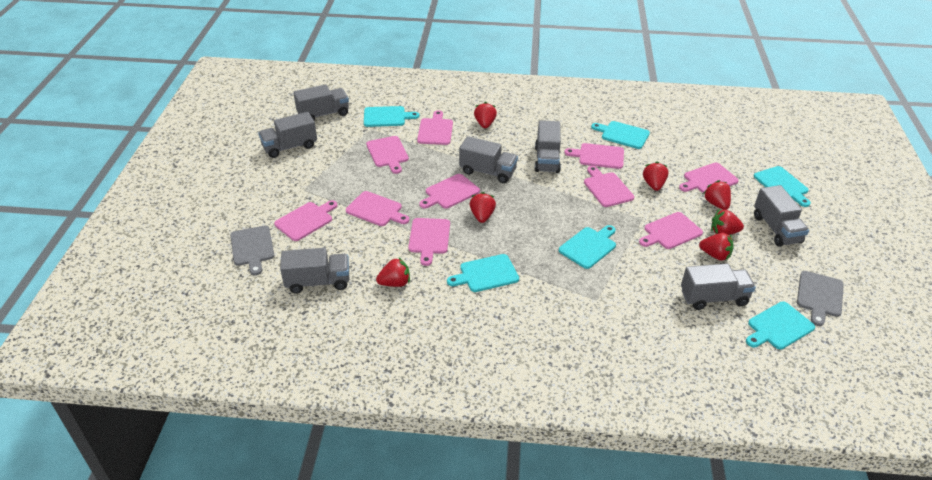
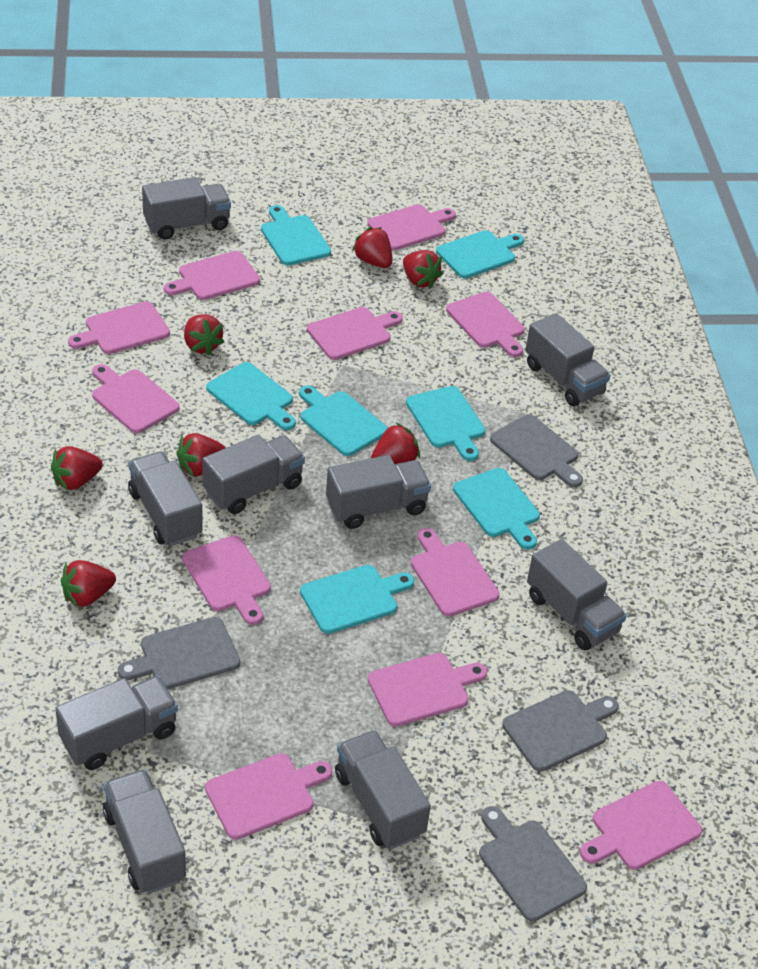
grey cutting board: [230,226,274,275] [797,271,844,326] = 2 -> [118,617,240,689] [479,806,587,922] [490,414,583,487] [502,690,619,772] = 4
grey truck: [258,112,317,158] [280,248,349,294] [293,85,349,121] [459,136,518,183] [535,120,561,173] [681,263,756,310] [754,185,809,247] = 7 -> [55,676,178,770] [103,769,186,894] [128,451,203,546] [142,177,231,240] [202,435,305,514] [326,455,431,529] [335,730,431,849] [525,313,610,406] [527,539,627,650] = 9
pink cutting board: [274,200,338,241] [346,191,409,226] [366,136,409,174] [408,218,450,266] [417,110,453,145] [419,174,480,209] [564,143,624,169] [584,166,634,207] [639,212,703,249] [679,163,739,193] = 10 -> [68,302,170,354] [92,364,180,433] [164,251,260,300] [182,535,271,625] [205,753,332,840] [307,307,403,360] [367,204,456,250] [368,653,487,727] [411,528,500,616] [446,292,525,357] [580,781,702,870] = 11
turquoise cutting board: [364,106,420,127] [447,254,519,292] [559,225,616,269] [591,121,650,149] [746,302,815,349] [754,166,811,207] = 6 -> [206,362,296,430] [261,205,331,265] [299,385,388,456] [300,565,414,634] [406,386,486,461] [436,230,524,279] [453,468,540,550] = 7

